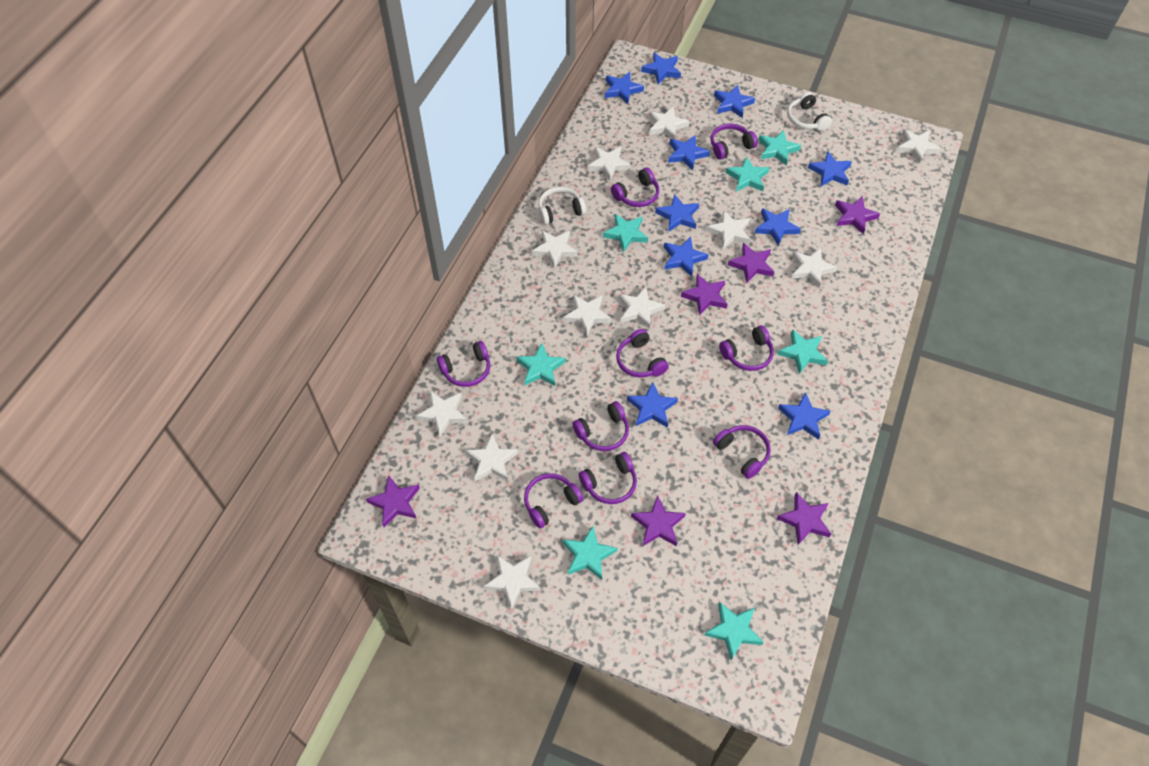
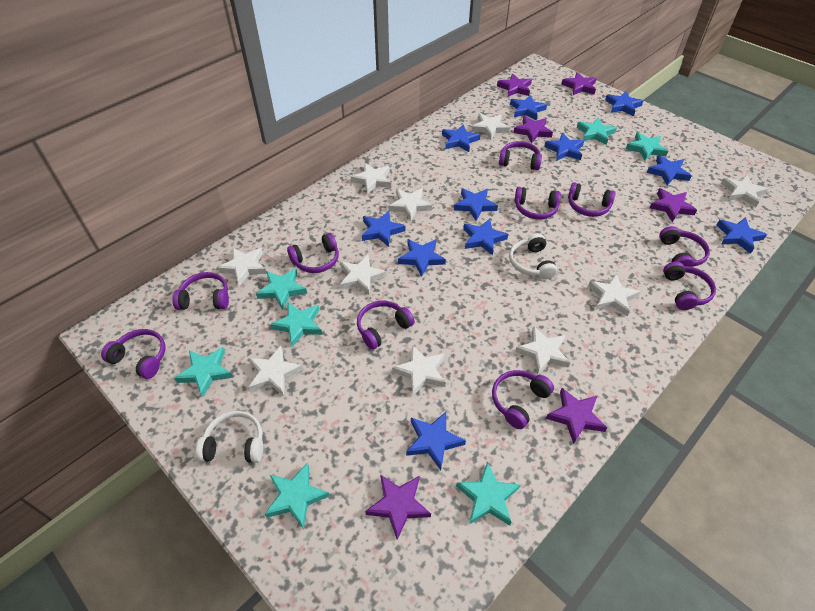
blue star: [605,72,644,104] [627,382,678,428] [641,53,681,84] [655,194,699,232] [664,237,709,277] [668,135,710,170] [714,85,755,118] [755,208,801,246] [778,392,831,440] [808,151,852,186] = 10 -> [362,211,405,247] [398,239,446,277] [406,412,466,470] [442,124,480,152] [454,188,498,221] [463,219,508,256] [510,95,547,121] [544,133,584,161] [605,91,643,116] [647,155,692,185] [717,217,767,254] = 11
purple headphones: [437,341,490,387] [524,473,584,528] [572,401,629,451] [579,452,637,504] [611,168,659,207] [616,329,669,378] [711,123,758,160] [713,425,771,479] [719,325,774,371] = 9 -> [101,329,165,379] [172,272,229,310] [287,233,339,273] [357,301,415,350] [492,370,554,429] [499,141,542,170] [514,187,561,220] [568,182,616,217] [659,226,710,267] [663,261,716,310] = 10
white star: [416,391,468,437] [465,434,518,481] [484,555,541,610] [532,230,578,269] [563,295,611,336] [588,147,631,181] [619,287,665,329] [649,106,689,139] [706,210,751,249] [792,247,838,288] [896,129,941,164] = 11 -> [217,248,267,286] [248,346,303,396] [340,255,386,295] [351,163,391,194] [388,188,432,221] [392,345,446,396] [471,114,510,140] [515,326,570,375] [588,274,641,316] [721,175,768,207] = 10

